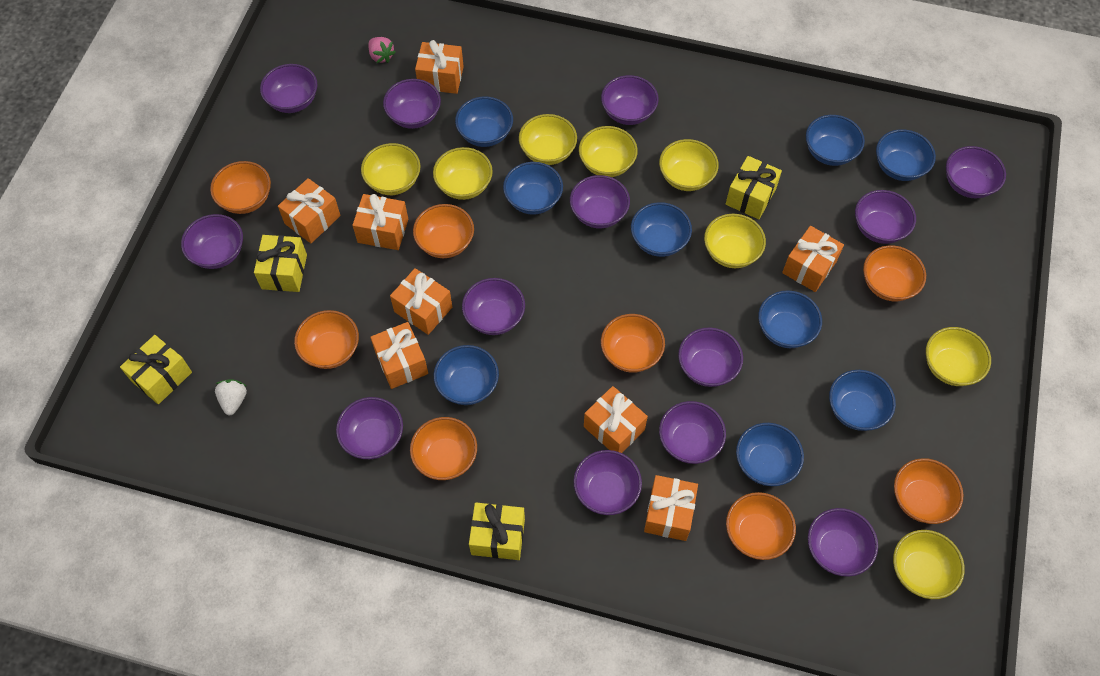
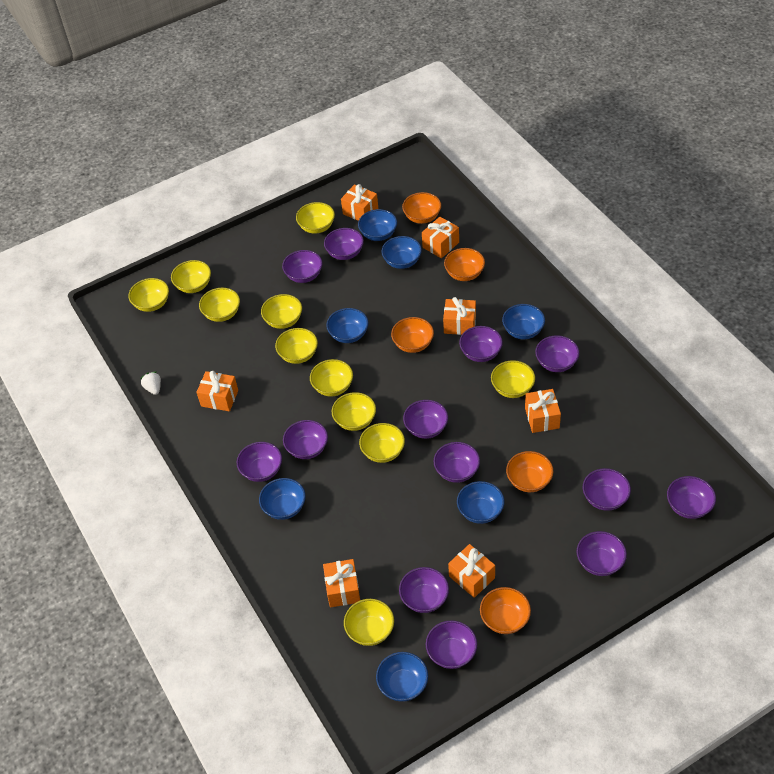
blue bowl: [434,345,499,405] [455,97,513,147] [503,162,563,215] [631,202,692,257] [736,423,804,486] [758,290,822,348] [806,115,865,166] [829,370,896,431] [876,129,936,181] = 9 -> [259,478,306,520] [326,308,368,343] [358,209,397,241] [376,652,428,702] [381,236,422,269] [457,481,505,524] [502,304,545,339] = 7
orange bowl: [210,161,271,214] [294,310,359,369] [410,417,477,480] [413,204,474,258] [601,314,665,373] [726,492,796,560] [863,245,926,301] [894,458,963,524] = 8 -> [391,317,434,353] [402,192,441,224] [444,248,485,281] [480,587,531,634] [506,451,553,492] = 5
orange gift: [278,178,341,243] [352,194,408,250] [370,322,428,389] [390,268,452,335] [415,40,464,94] [584,386,648,453] [644,475,698,541] [782,226,844,292] = 8 -> [196,371,238,411] [323,559,360,607] [341,184,378,221] [422,217,459,258] [443,297,476,335] [448,544,495,598] [525,389,561,433] = 7
pink strawberry: [368,37,396,63] = 1 -> none = 0
yellow bowl: [361,143,420,195] [433,147,493,200] [519,114,577,165] [579,126,638,177] [659,139,719,191] [704,214,766,268] [893,530,965,599] [926,327,991,386] = 8 -> [128,278,169,312] [171,260,211,293] [199,288,240,322] [261,294,302,329] [275,328,318,364] [296,202,335,234] [310,359,353,397] [332,392,376,431] [344,599,394,646] [359,423,405,463] [491,360,535,398] = 11
yellow gift: [120,335,192,404] [254,235,307,292] [469,503,525,560] [726,156,782,219] = 4 -> none = 0

